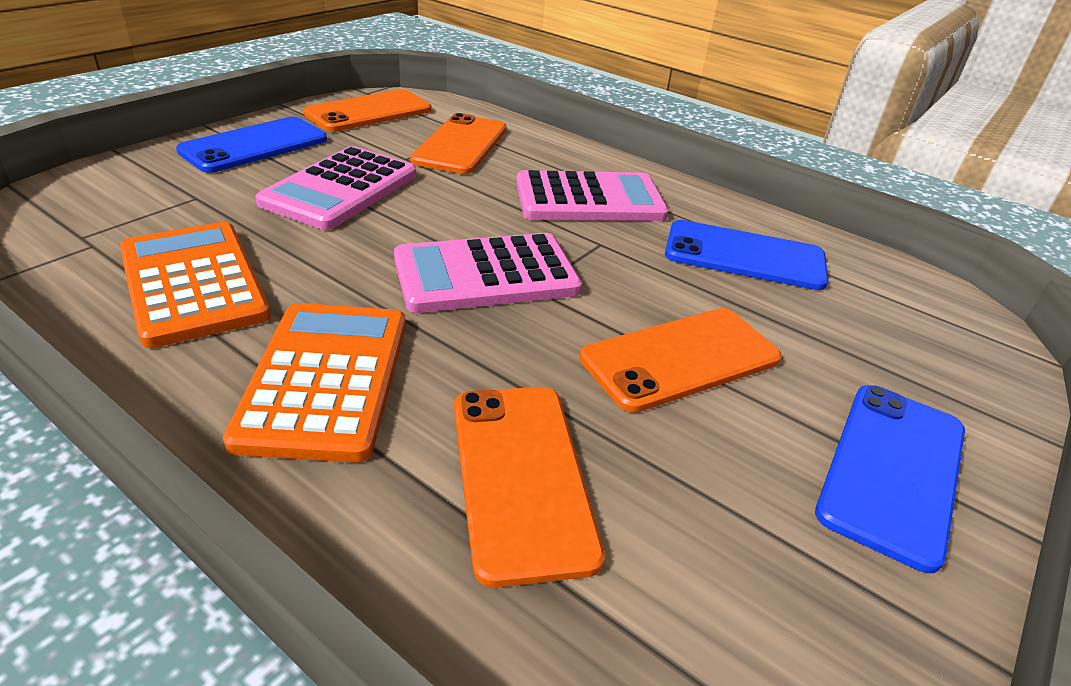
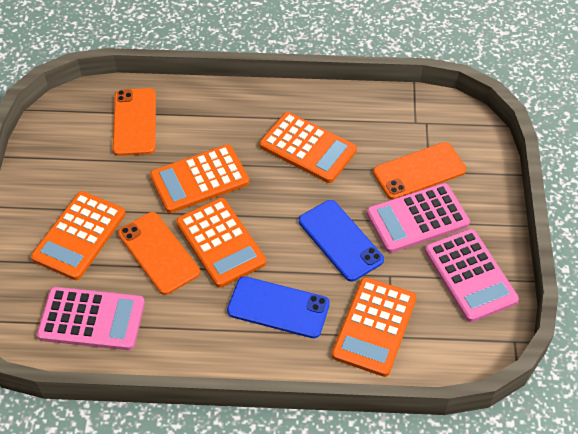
blue phone: [176,117,327,173] [665,220,828,290] [815,385,965,573] = 3 -> [227,276,330,338] [299,200,384,281] = 2
orange calculator: [120,222,271,348] [223,303,406,463] = 2 -> [31,191,126,280] [150,144,249,213] [176,198,266,288] [260,112,357,183] [332,277,417,377] = 5
orange phone: [304,89,431,132] [410,113,506,174] [454,387,605,588] [580,308,782,413] = 4 -> [113,88,156,156] [118,212,200,295] [373,142,466,200] = 3

